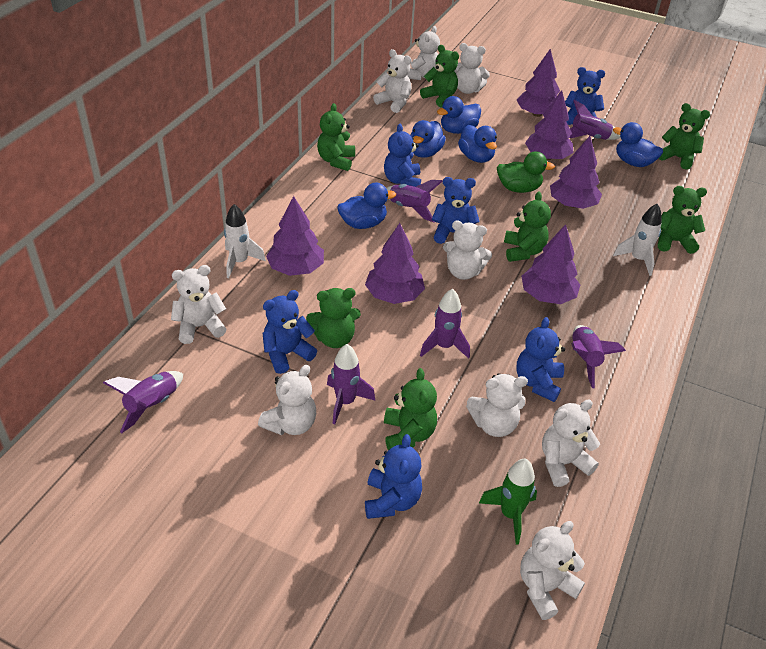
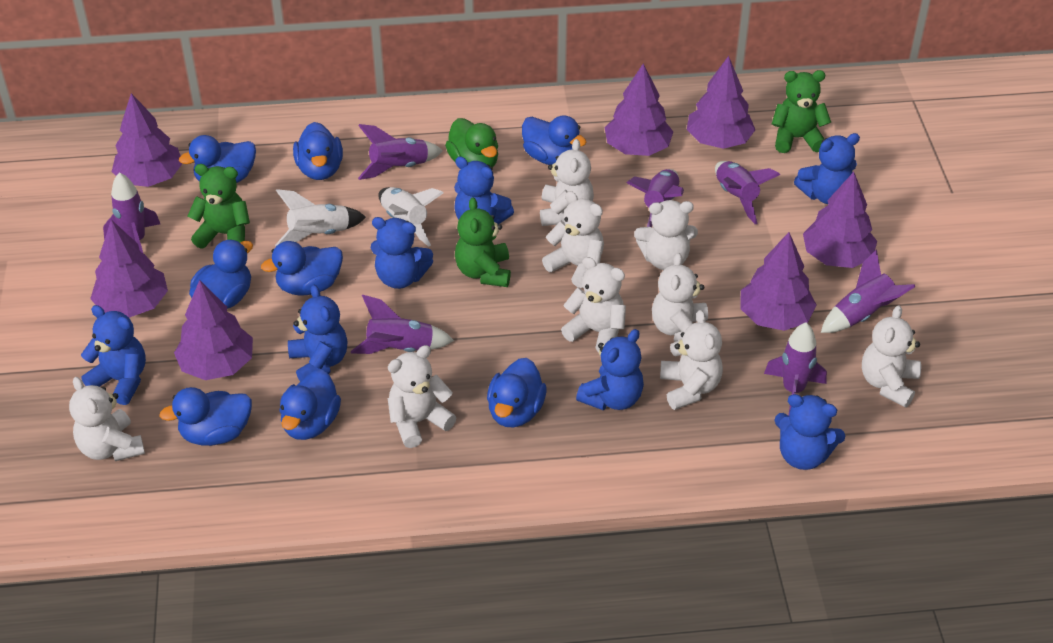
blue duck: [337,183,396,229] [410,120,446,158] [437,96,481,134] [458,125,497,163] [613,122,663,167] = 5 -> [159,387,252,446] [179,135,256,183] [189,240,253,309] [261,241,343,296] [280,369,341,440] [293,122,343,180] [487,358,547,428] [522,115,586,165] = 8
blue teddy bear: [262,290,317,374] [365,434,422,519] [384,124,421,187] [432,177,480,244] [516,317,565,402] [565,67,605,125] = 6 -> [81,305,146,405] [288,285,348,382] [371,217,433,289] [454,156,514,224] [576,329,644,410] [774,394,845,470] [794,133,860,204] = 7
green rocket: [479,459,537,544] = 1 -> none = 0
green teddy bear: [306,288,361,348] [317,103,355,171] [384,368,437,450] [420,45,459,108] [504,192,551,262] [658,186,707,254] [659,103,710,170] = 7 -> [188,164,250,249] [455,197,511,287] [772,70,831,153] = 3
purple rocket: [103,371,183,433] [327,344,375,424] [386,180,443,222] [420,289,470,359] [569,100,621,140] [571,325,626,388] = 6 -> [103,173,160,253] [351,295,454,354] [358,124,443,180] [627,169,684,227] [715,161,780,224] [764,323,827,416] [821,249,916,333] = 7
purple tree: [266,196,324,276] [365,223,425,304] [517,49,560,117] [521,224,580,304] [525,90,573,160] [550,136,602,209] = 6 -> [90,220,168,318] [112,93,182,187] [174,280,253,380] [604,64,673,156] [687,56,755,149] [740,232,817,331] [803,172,877,268] = 7

